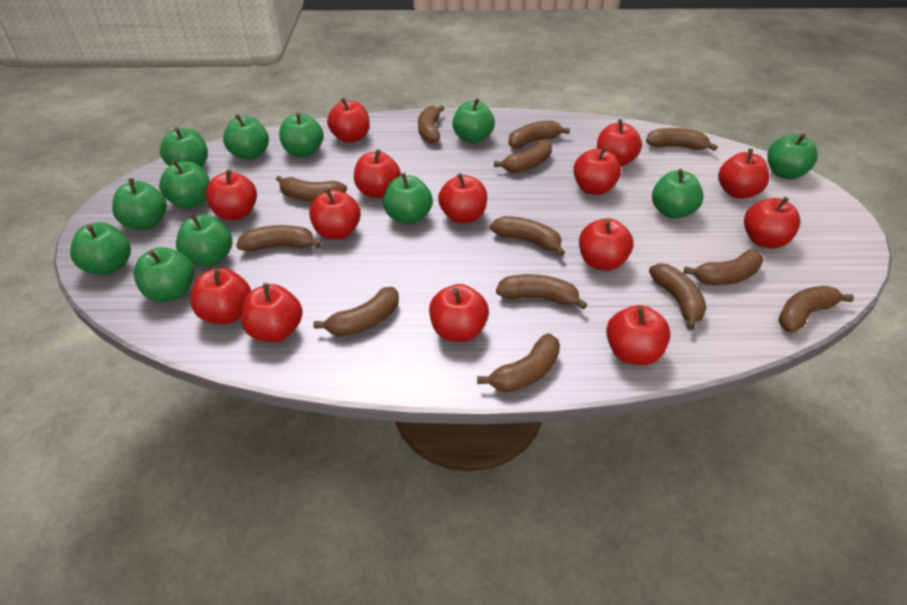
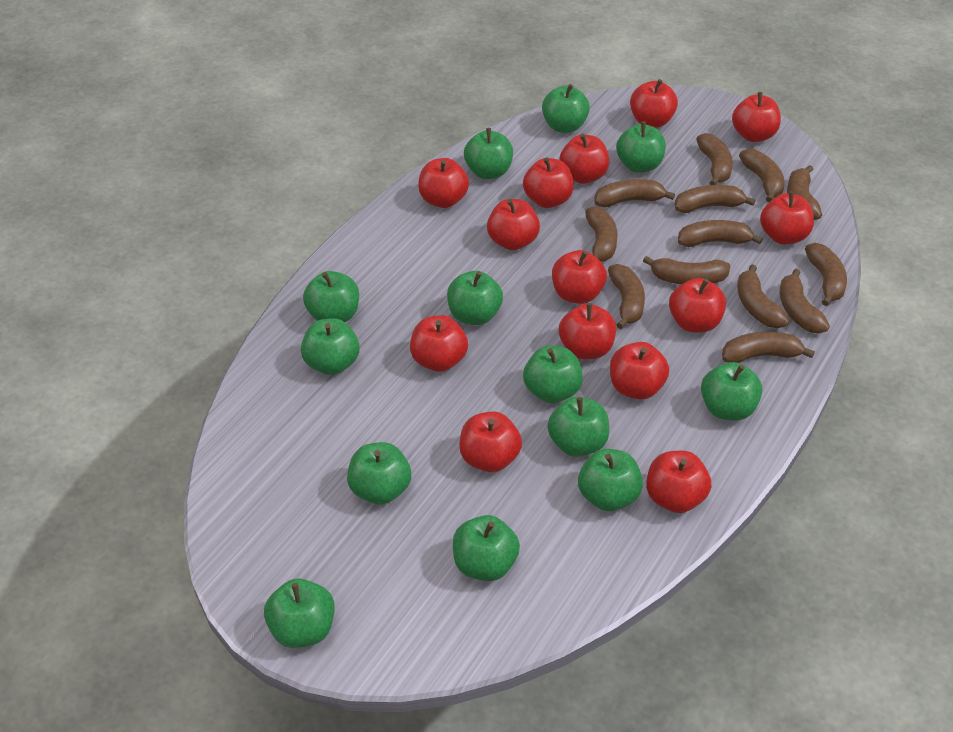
green apple: [70,222,131,275] [112,178,167,230] [134,247,194,302] [159,160,210,209] [160,127,208,167] [176,213,232,267] [223,114,269,160] [279,112,323,157] [383,173,433,224] [452,98,495,143] [652,169,704,219] [767,133,818,179] = 12 -> [264,579,335,648] [301,318,360,375] [303,271,359,322] [347,442,411,504] [447,271,503,325] [453,515,520,581] [464,128,513,179] [523,346,583,403] [542,84,590,133] [548,396,609,457] [578,449,643,511] [616,122,666,173] [701,362,763,421] = 13

